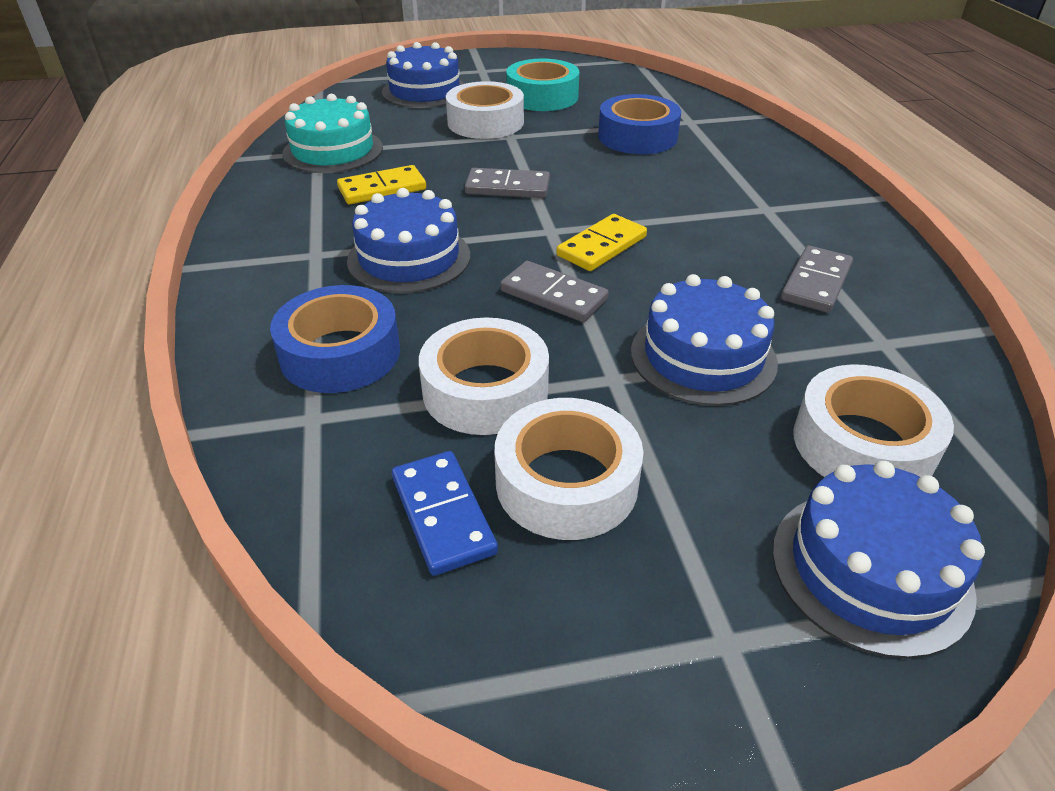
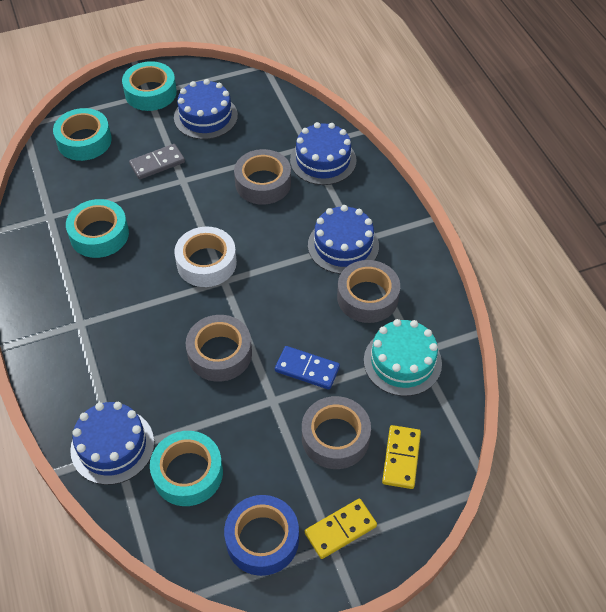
blue tape: [270,285,400,393] [598,94,681,154] = 2 -> [224,495,299,576] = 1
grey domino: [465,168,550,198] [500,261,609,322] [781,246,853,313] = 3 -> [129,144,185,180] = 1
grey tape: none = 0 -> [186,315,252,382] [234,149,291,205] [302,396,371,469] [337,260,400,323] = 4
turquoise tape: [506,59,579,111] = 1 -> [53,108,112,161] [66,199,129,258] [122,61,177,111] [150,431,223,506] = 4
white tape: [419,317,549,435] [446,81,524,139] [495,398,643,540] [793,364,954,477] = 4 -> [174,227,237,287] = 1

